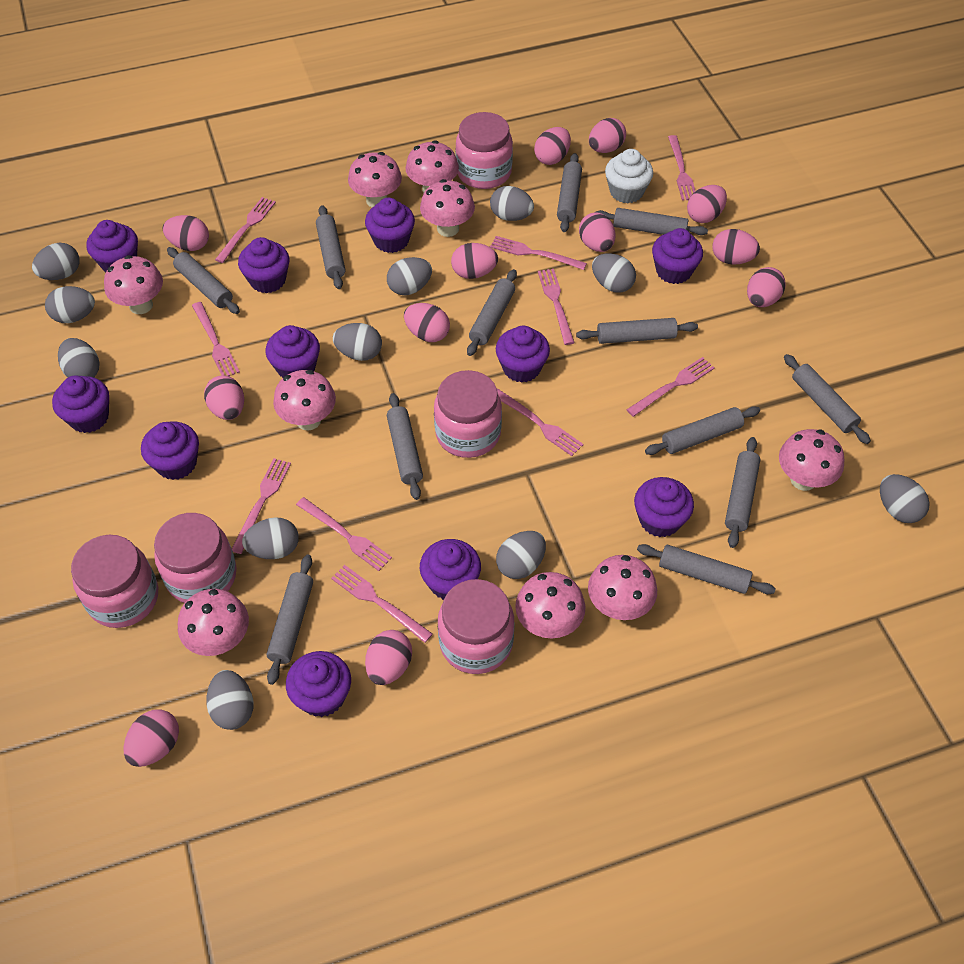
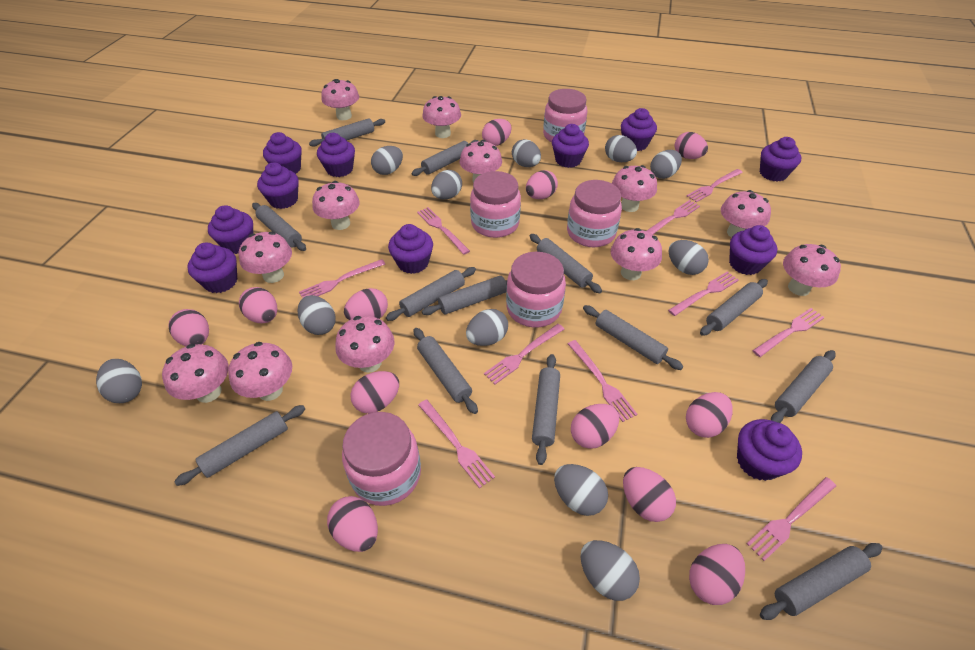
grey rolling pin: [167,247,240,314] [267,554,313,685] [316,205,346,289] [387,393,423,500] [467,269,517,356] [557,153,582,232] [576,318,698,344] [596,208,708,235] [637,544,776,594] [645,406,760,455] [725,437,760,548] [784,354,871,444] = 12 -> [174,405,305,486] [252,203,306,251] [309,118,385,147] [386,267,476,321] [412,140,478,176] [414,328,478,414] [422,276,507,315] [530,234,602,293] [532,354,560,465] [583,305,683,370] [700,279,768,336] [760,543,882,620] [771,350,836,423] = 13
pink mushroom: [104,255,163,314] [178,589,249,656] [273,370,336,431] [348,152,402,208] [406,140,459,193] [420,179,475,237] [515,572,585,638] [588,555,657,620] [779,429,845,491] = 9 -> [162,344,229,403] [228,342,292,401] [239,232,292,283] [312,181,360,230] [322,79,359,120] [335,316,394,373] [422,96,461,138] [460,140,502,183] [611,228,662,280] [612,165,657,212] [721,190,771,238] [783,244,841,296] = 12
white cupcake: [605,149,653,203] = 1 -> none = 0

